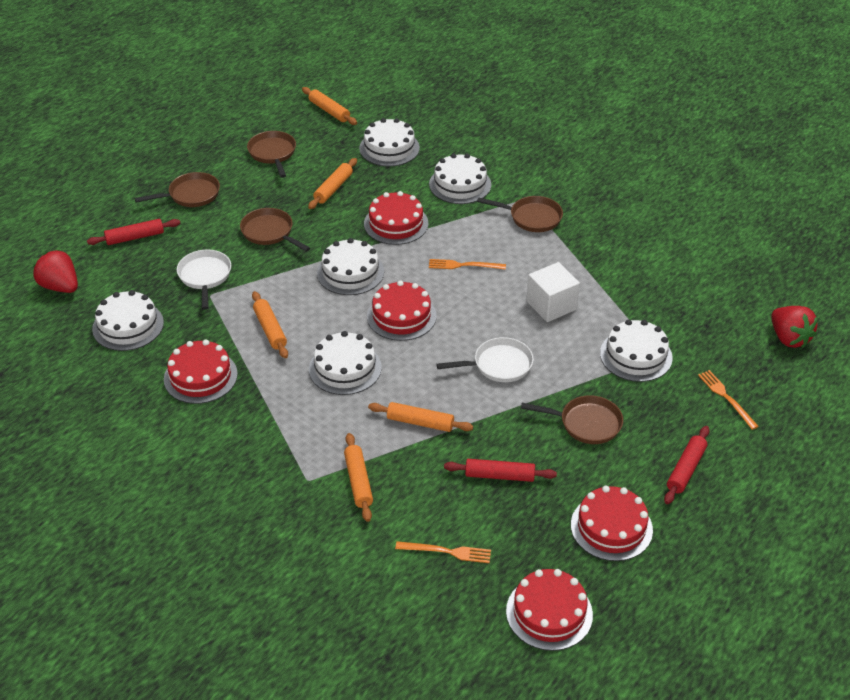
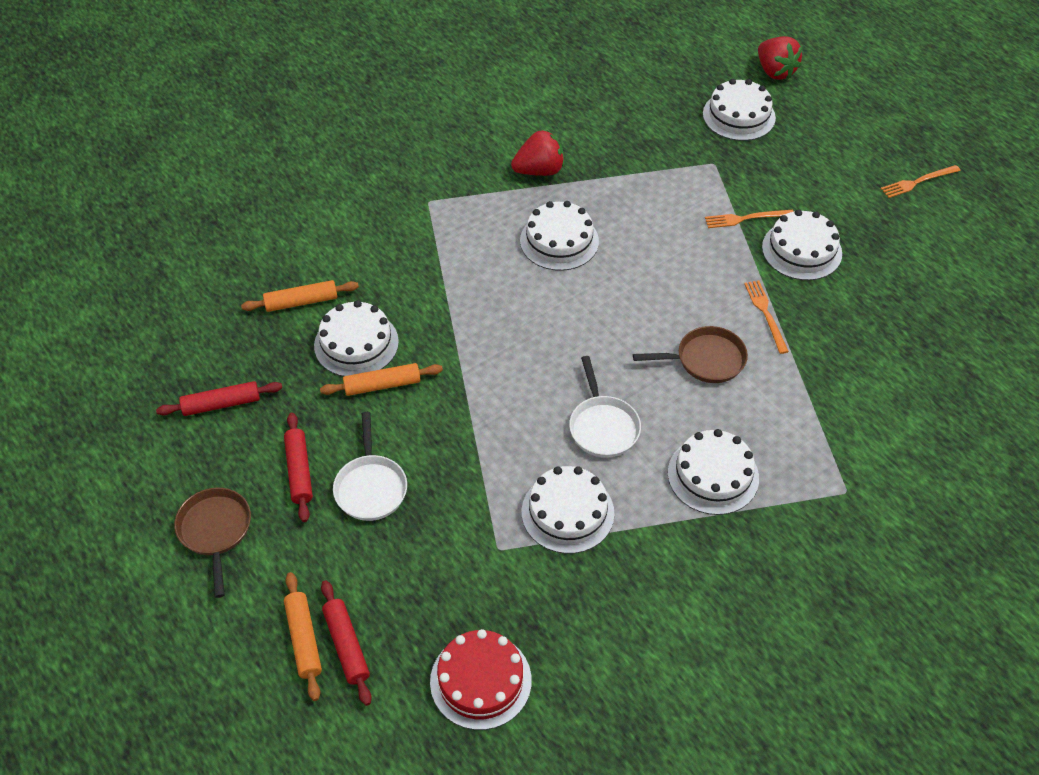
brown pan: [135,172,220,207] [240,208,310,252] [247,131,296,178] [477,196,563,232] [521,395,623,444] = 5 -> [174,488,251,598] [633,326,748,383] = 2
orange rolling pin: [252,291,288,358] [302,87,357,125] [308,158,357,209] [344,433,373,522] [368,402,473,432] = 5 -> [241,280,359,312] [284,572,322,701] [320,363,443,396] = 3
red cake: [164,340,238,404] [364,191,429,245] [367,280,437,341] [506,569,593,651] [571,486,653,561] = 5 -> [430,629,532,730] = 1
white cube: [527,262,580,322] = 1 -> none = 0

